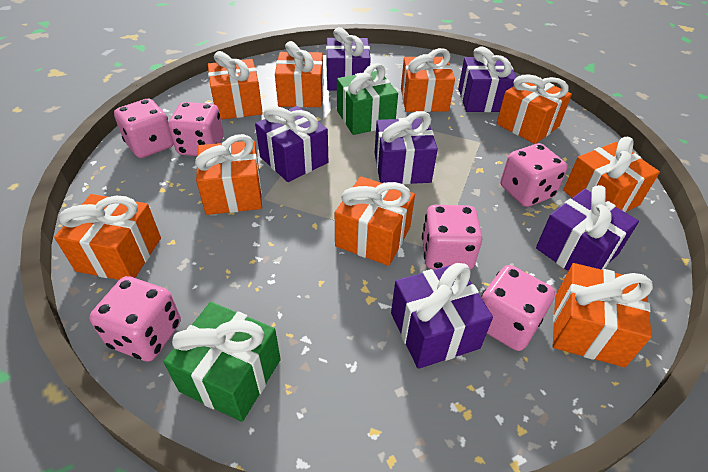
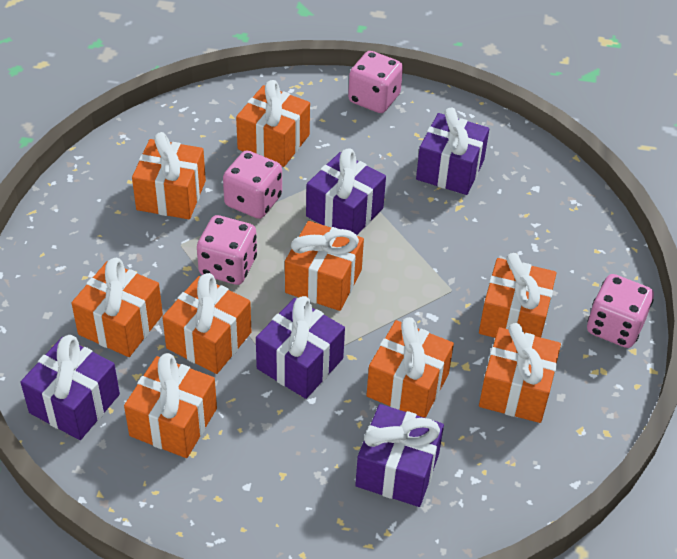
green gift: [163,302,281,422] [337,63,398,135] = 2 -> none = 0
pink dice: [89,276,181,362] [114,99,174,158] [168,102,224,156] [422,205,482,270] [481,265,555,351] [500,143,568,207] = 6 -> [197,215,257,285] [223,150,282,219] [348,51,403,113] [587,274,654,348] = 4
purple gift: [255,106,328,182] [326,27,371,90] [375,111,438,184] [391,263,493,369] [458,46,516,112] [536,185,639,271] = 6 -> [20,335,120,440] [256,296,345,399] [306,149,386,235] [355,404,444,507] [416,107,489,195] = 5

